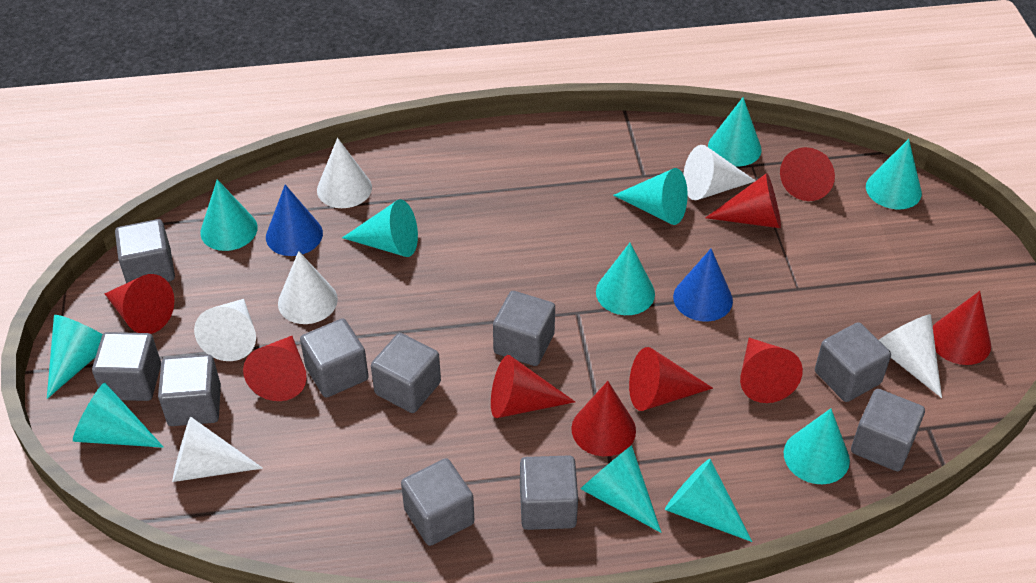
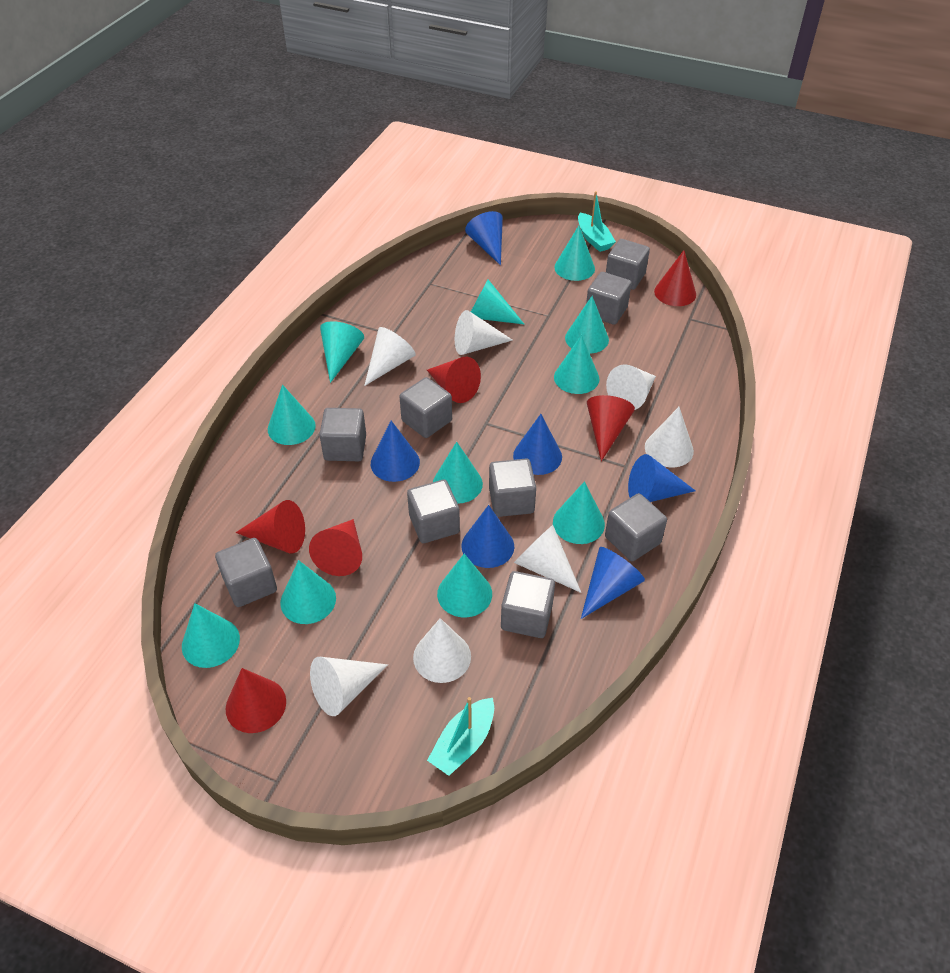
blue cone: [266,185,323,256] [673,249,733,322] = 2 -> [371,421,420,482] [461,505,514,568] [465,211,503,265] [513,414,562,475] [581,547,645,619] [628,454,696,502] = 6
grey cube: [92,332,161,401] [115,219,175,283] [158,354,221,426] [300,318,369,398] [371,333,441,413] [401,458,474,546] [493,291,555,366] [520,455,578,530] [815,322,891,402] [851,389,925,471] = 10 -> [215,538,277,607] [319,408,366,461] [399,377,452,438] [407,479,460,543] [489,459,536,517] [501,571,555,638] [586,272,632,325] [605,493,667,561] [606,239,650,290] = 9
red cone: [105,274,174,334] [243,336,307,401] [491,355,575,418] [571,381,636,456] [629,347,713,411] [705,173,781,228] [740,338,803,403] [780,147,835,201] [933,291,991,365] = 9 -> [225,668,286,733] [236,500,305,554] [309,519,362,576] [427,357,481,403] [587,395,635,461] [654,250,696,306] = 6
turquoise boat: none = 0 -> [427,697,494,776] [578,191,616,252] = 2
white cone: [172,416,263,482] [194,299,256,361] [278,251,338,324] [317,138,372,208] [683,145,756,200] [879,314,942,398] = 6 -> [310,657,388,716] [364,327,416,386] [413,618,471,683] [455,310,512,355] [514,525,581,593] [606,364,656,410] [645,407,694,467] = 7

